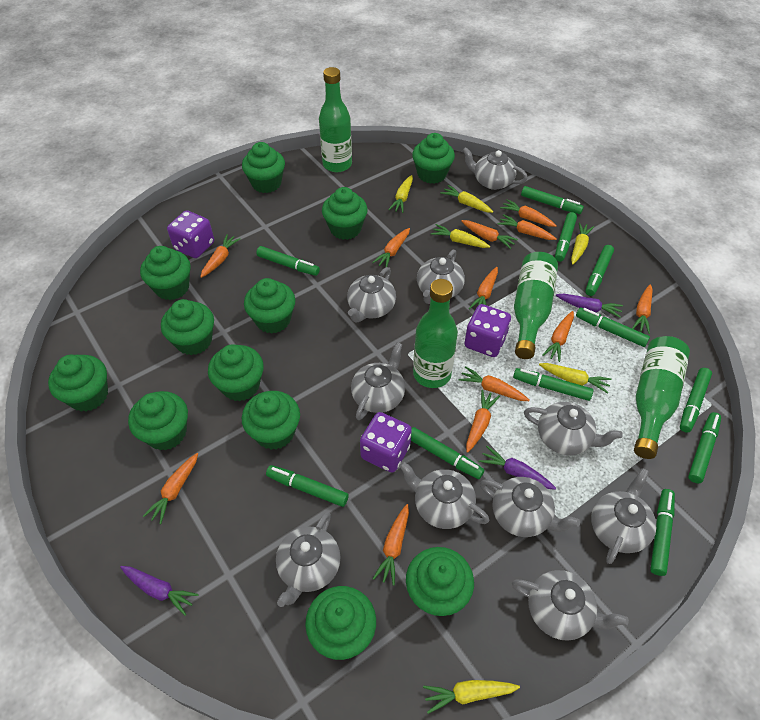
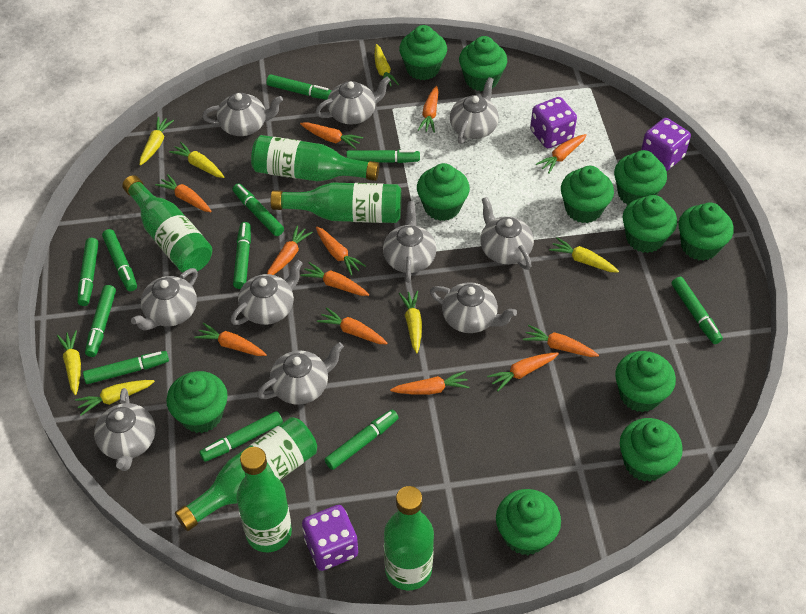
green bottle: [319,67,352,172] [413,279,458,388] [514,252,558,359] [634,336,690,459] = 4 -> [122,175,212,273] [175,417,317,531] [236,447,292,552] [251,135,379,182] [271,183,401,223] [384,486,434,591] = 6
green cupcake: [48,355,108,412] [128,391,188,450] [140,246,191,300] [161,299,214,355] [208,344,264,401] [242,142,285,193] [242,391,300,450] [244,278,295,334] [305,586,376,660] [322,187,368,240] [406,547,474,616] [412,133,455,184] = 12 -> [166,371,228,433] [399,25,447,80] [417,163,470,221] [459,36,507,91] [496,489,561,555] [561,166,614,223] [614,150,667,205] [615,351,676,412] [620,418,683,482] [623,195,677,253] [678,202,734,261] = 11
purple carrot: [120,566,199,616] [479,446,556,490] [556,293,623,318] = 3 -> none = 0
yellow carrot: [388,175,413,213] [423,680,520,714] [431,224,490,248] [440,185,493,213] [539,363,612,394] [571,222,594,264] = 6 -> [57,330,81,395] [75,380,155,416] [139,117,174,166] [169,142,224,178] [375,44,399,87] [399,291,422,353] [549,237,619,273] = 7

